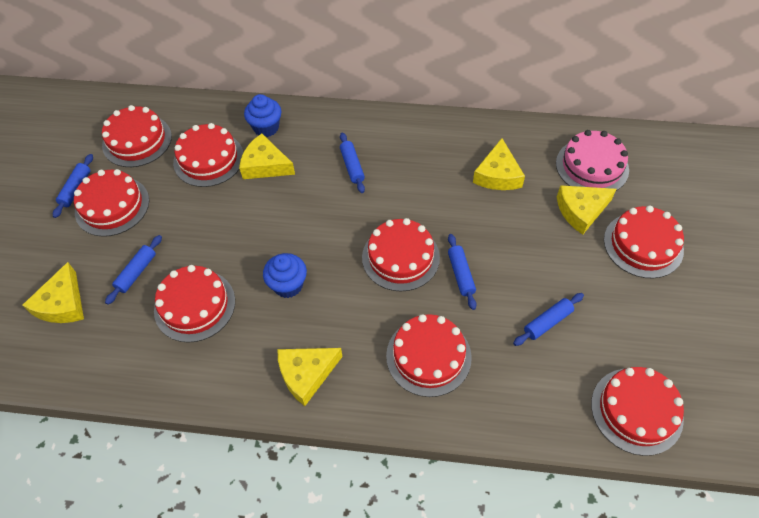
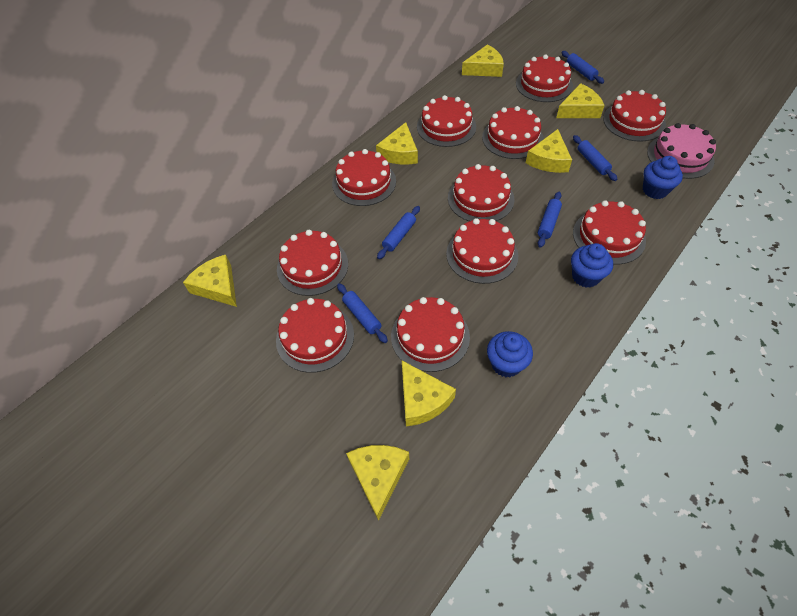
blue cupcake: [244,94,282,137] [263,253,307,298] = 2 -> [487,331,533,377] [571,243,613,288] [643,156,683,199] = 3
red cake: [74,169,149,237] [102,105,172,167] [154,265,235,343] [173,123,243,187] [362,218,440,292] [386,314,472,397] [591,367,684,456] [604,206,684,279] = 8 -> [276,298,354,373] [277,230,348,296] [332,149,396,206] [391,297,470,372] [417,95,476,147] [446,218,518,284] [448,164,514,221] [482,106,544,159] [516,54,573,102] [573,200,646,265] [603,90,666,142] = 11
yellow cheese: [22,262,84,323] [239,134,295,179] [277,348,343,406] [473,138,525,190] [557,185,616,235] = 5 -> [183,255,237,307] [346,445,409,521] [376,122,418,164] [402,361,456,426] [462,44,504,77] [526,129,572,173] [556,83,605,118] = 7

